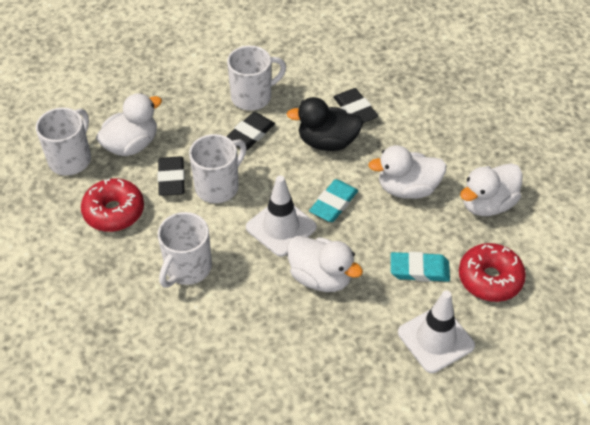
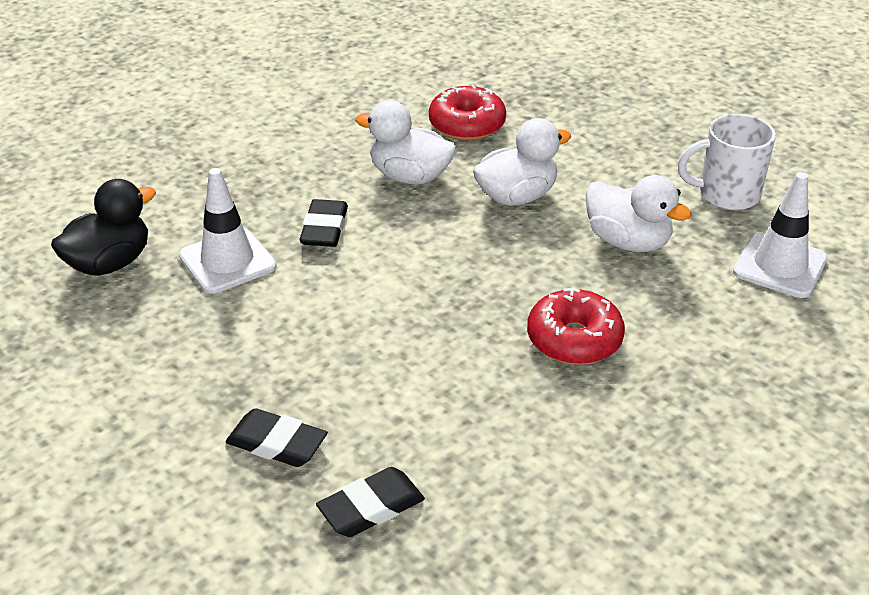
turquoise eraser: [309,179,358,222] [391,252,450,282] = 2 -> none = 0
white duck: [96,93,162,156] [287,236,363,292] [368,145,447,199] [460,163,523,216] = 4 -> [355,100,456,184] [473,118,571,206] [586,175,692,252] = 3
white mug: [36,108,91,176] [158,212,212,288] [189,134,247,203] [227,45,286,111] = 4 -> [678,114,776,210] = 1

